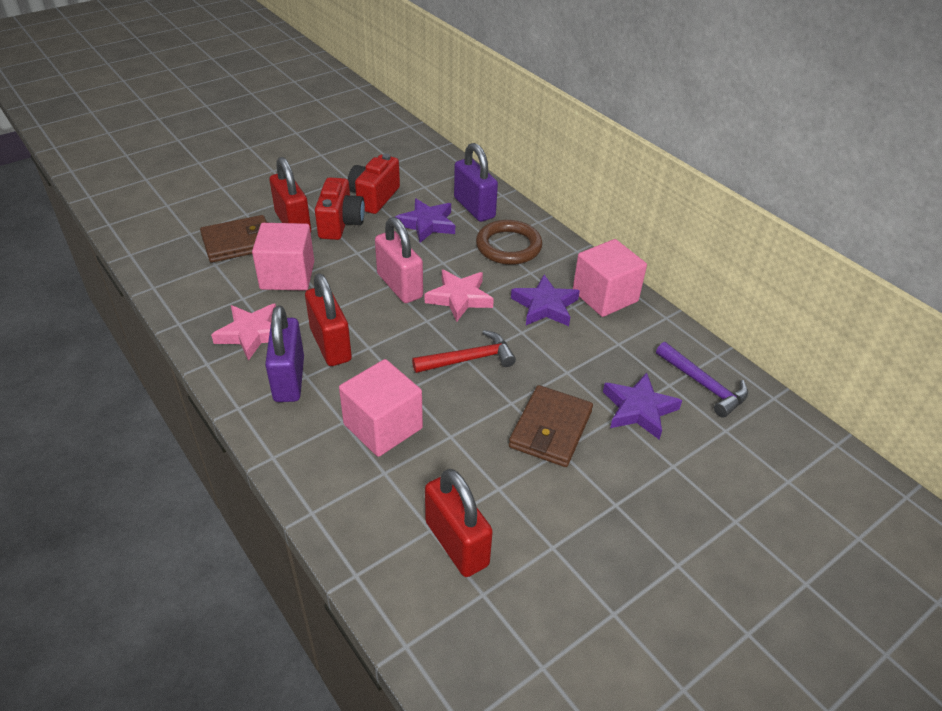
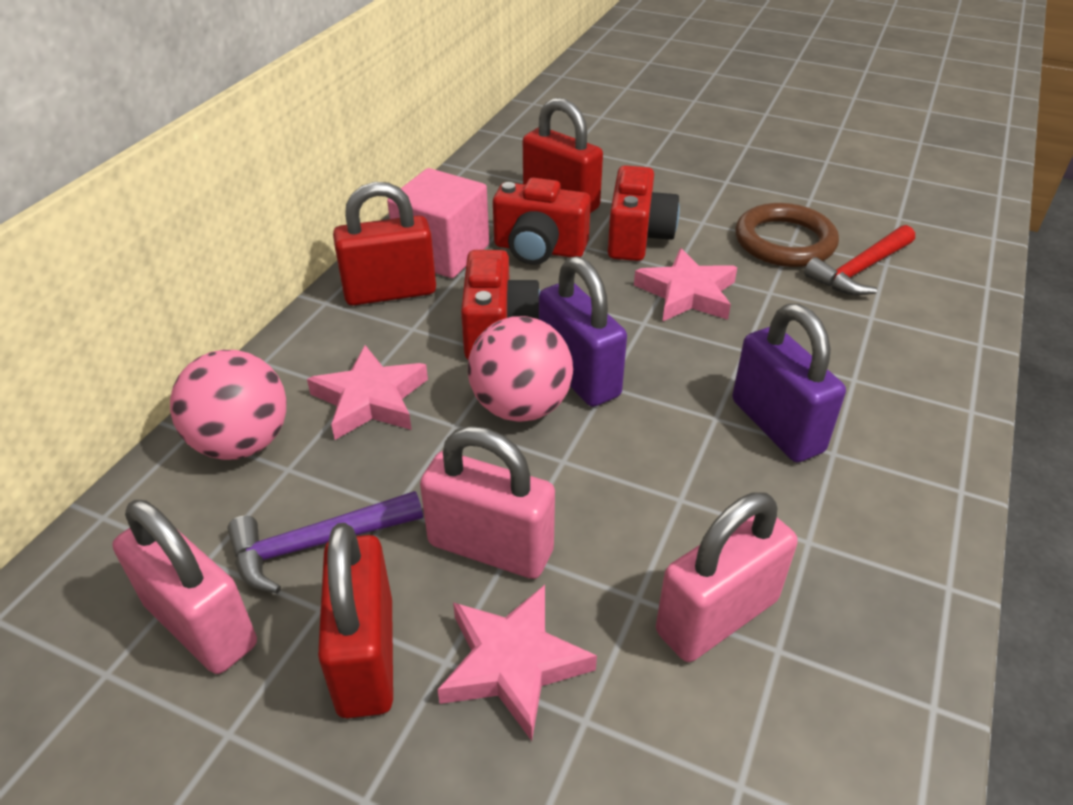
brown wallet: [200,215,270,263] [509,385,593,467] = 2 -> none = 0
pink ball: none = 0 -> [170,350,286,460] [468,316,573,422] = 2
pink cube: [252,223,314,291] [339,359,423,457] [573,239,647,317] = 3 -> [387,168,489,278] = 1
pink padlock: [375,217,423,303] = 1 -> [112,500,257,674] [420,426,555,579] [656,492,798,662] = 3
pink star: [211,304,276,361] [425,270,494,322] = 2 -> [307,345,428,440] [437,585,597,741] [634,248,737,322] = 3
purple star: [395,198,455,243] [511,275,580,326] [603,373,682,440] = 3 -> none = 0
red camera: [315,177,365,240] [348,154,400,214] = 2 -> [461,250,540,359] [493,178,591,265] [608,165,680,261] = 3

